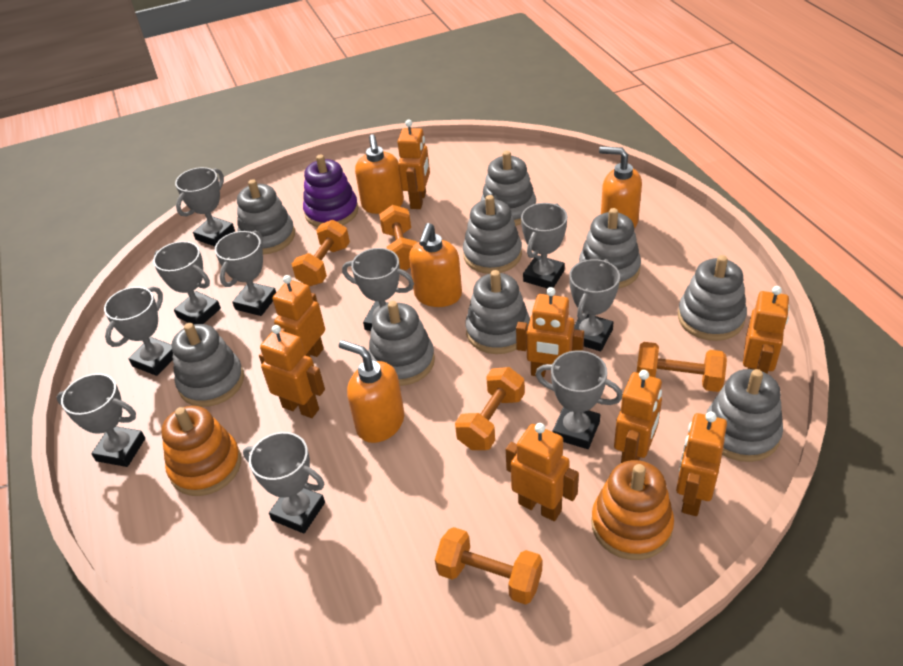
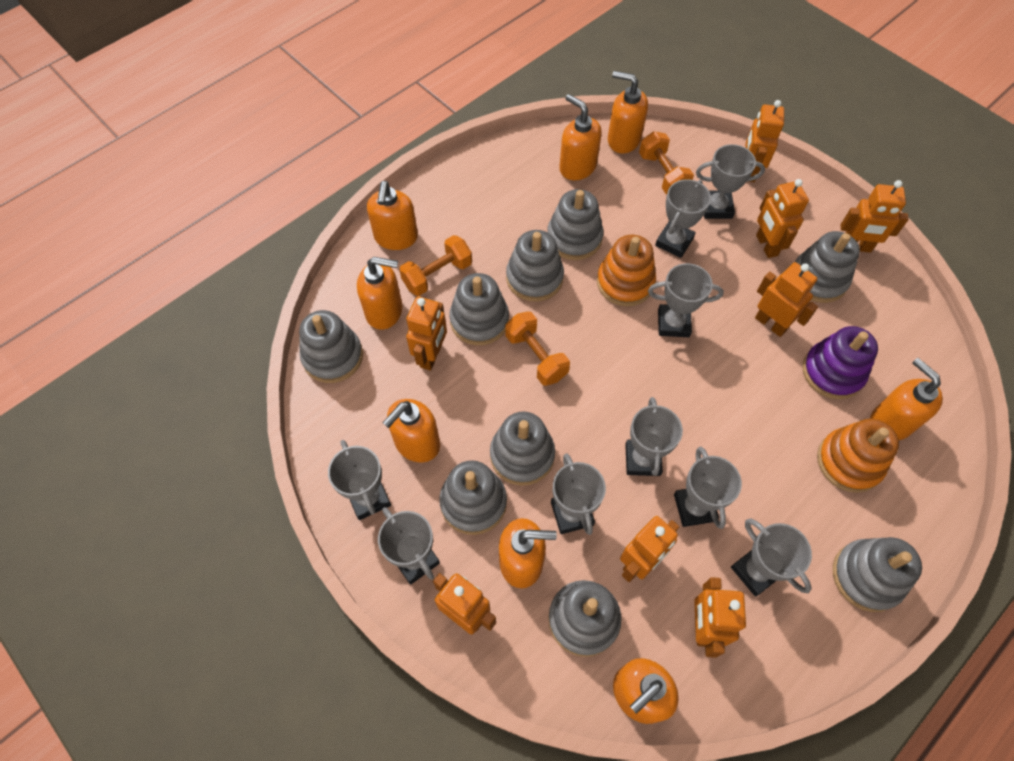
grey trophy: [56,373,145,467] [104,287,173,376] [153,241,221,325] [175,167,235,246] [215,231,276,316] [243,432,325,533] [342,248,414,331] [521,203,567,289] [535,350,623,449] [569,259,620,351] = 10 -> [328,440,391,520] [378,507,440,585] [551,453,606,535] [625,397,683,476] [648,263,724,337] [655,179,711,258] [674,447,742,529] [696,144,765,219] [731,519,812,597] = 9
orange dumbbell: [292,220,350,286] [379,205,417,270] [435,527,542,605] [455,367,525,450] [637,342,727,392] = 5 -> [399,235,472,296] [505,312,570,386] [639,131,694,194] = 3
orange soap dispenser: [339,340,404,443] [355,134,404,214] [409,223,462,307] [599,146,642,229] = 4 -> [357,257,403,330] [367,181,418,250] [383,399,440,462] [499,518,557,588] [559,94,602,180] [608,71,648,153] [613,658,679,724] [870,358,943,440] = 8

